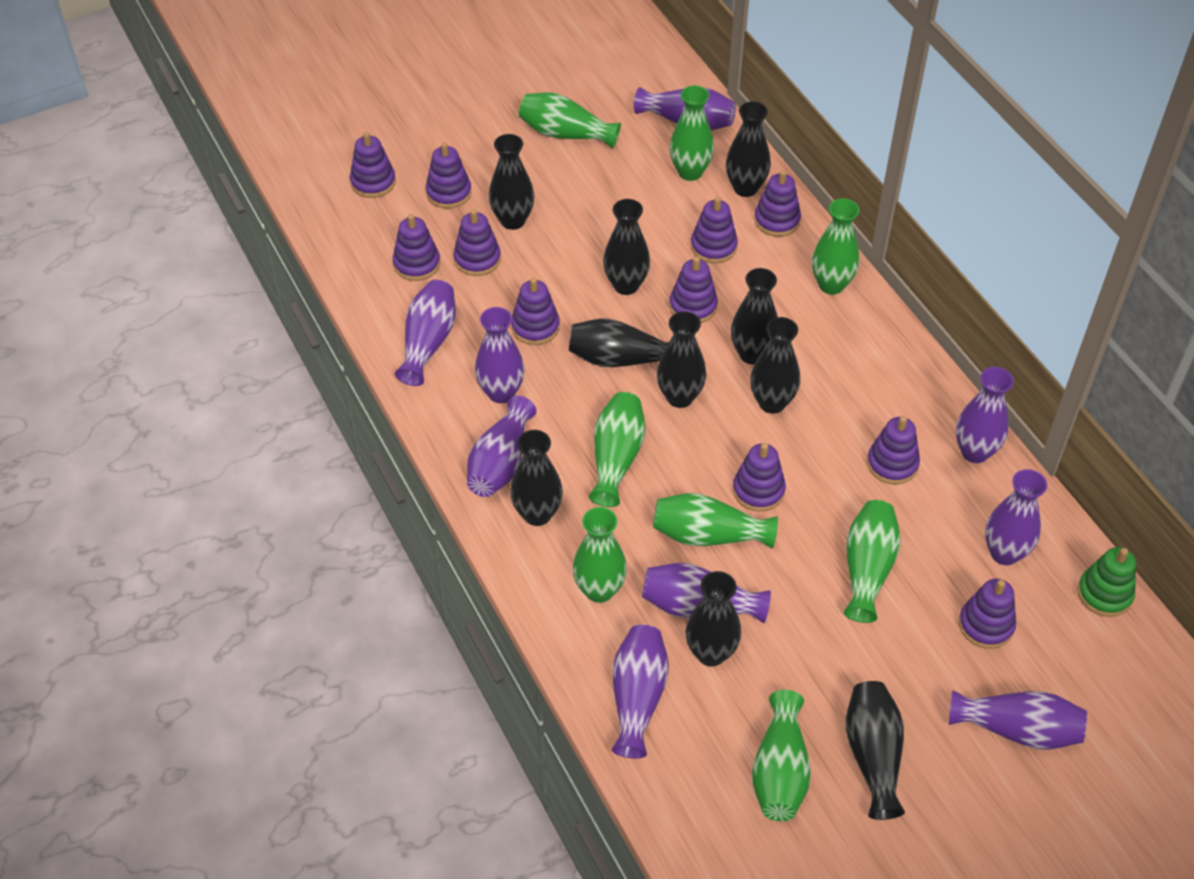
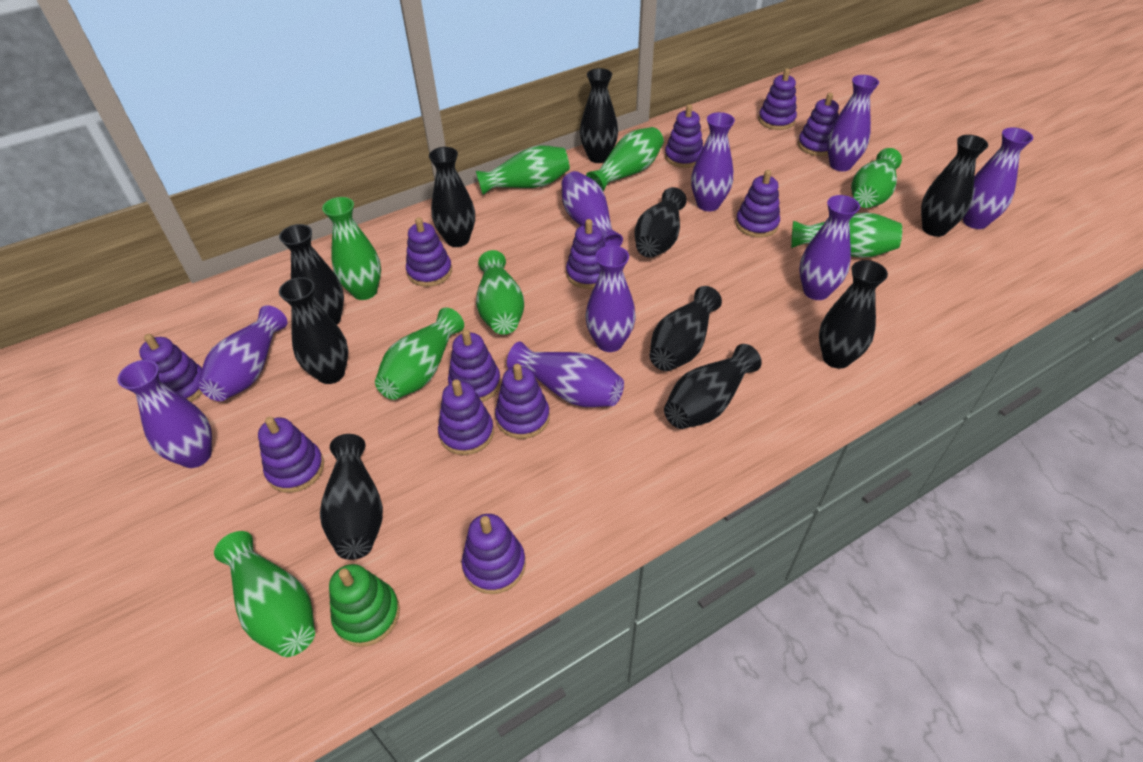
purple stacking toy: [350,132,396,198] [393,214,440,281] [426,142,472,209] [454,209,501,276] [511,278,560,345] [670,257,718,323] [691,197,738,264] [733,443,786,512] [754,170,801,237] [867,416,920,484] [959,579,1016,649] = 11 -> [139,334,202,402] [258,417,324,493] [406,217,452,287] [438,379,494,455] [448,329,501,402] [462,514,526,594] [495,364,550,439] [566,219,606,289] [665,104,703,168] [736,170,780,238] [758,69,797,130] [798,93,839,156] = 12

